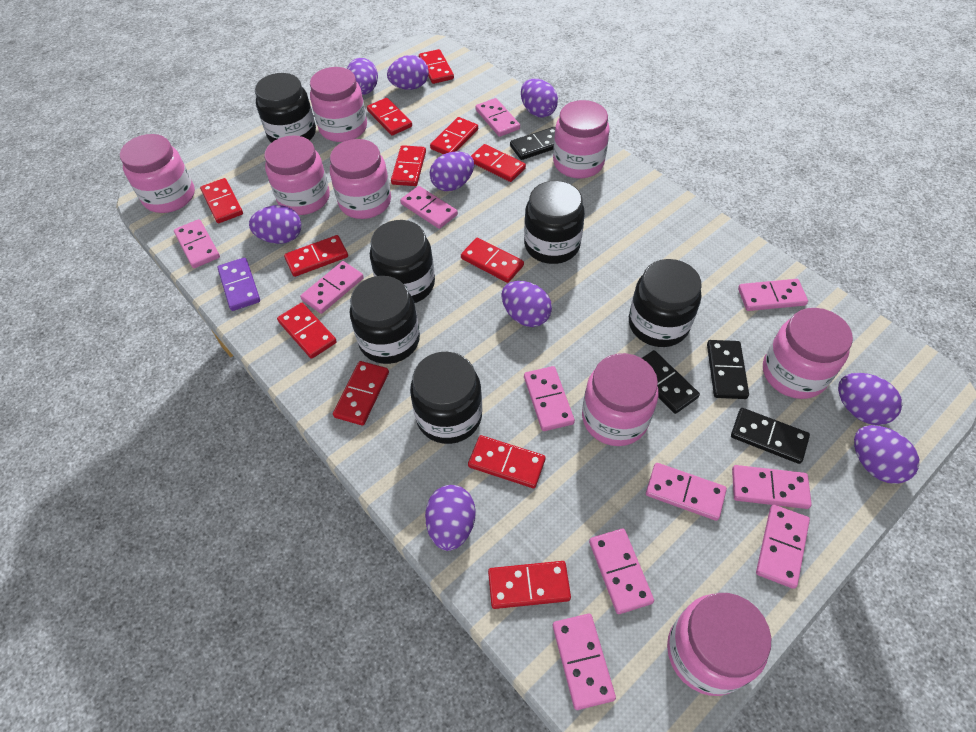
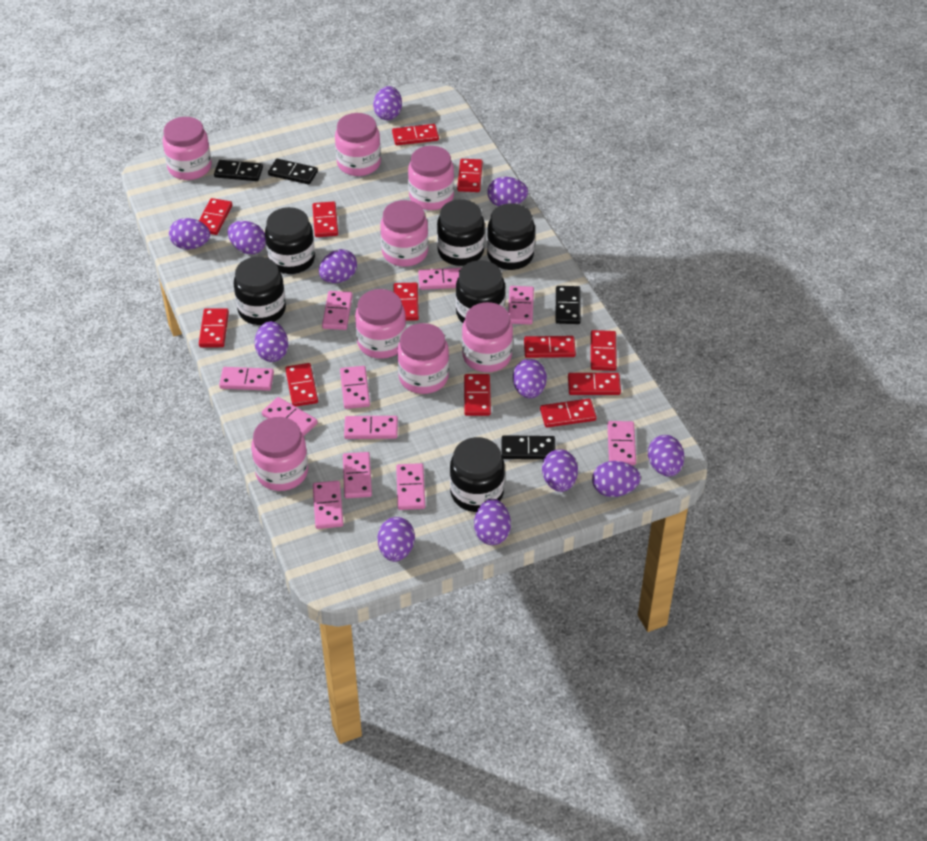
purple domino: [217,257,260,311] = 1 -> none = 0
purple egg: [249,205,301,244] [347,58,378,95] [387,55,429,90] [425,485,476,551] [430,151,474,191] [501,281,552,327] [521,79,558,118] [838,373,902,425] [854,425,919,484] = 9 -> [169,218,210,249] [228,221,266,254] [255,321,288,362] [319,249,357,283] [373,86,402,120] [378,517,415,562] [474,499,511,545] [487,177,528,206] [513,359,547,398] [542,449,578,492] [592,461,641,497] [648,435,684,477] = 12

